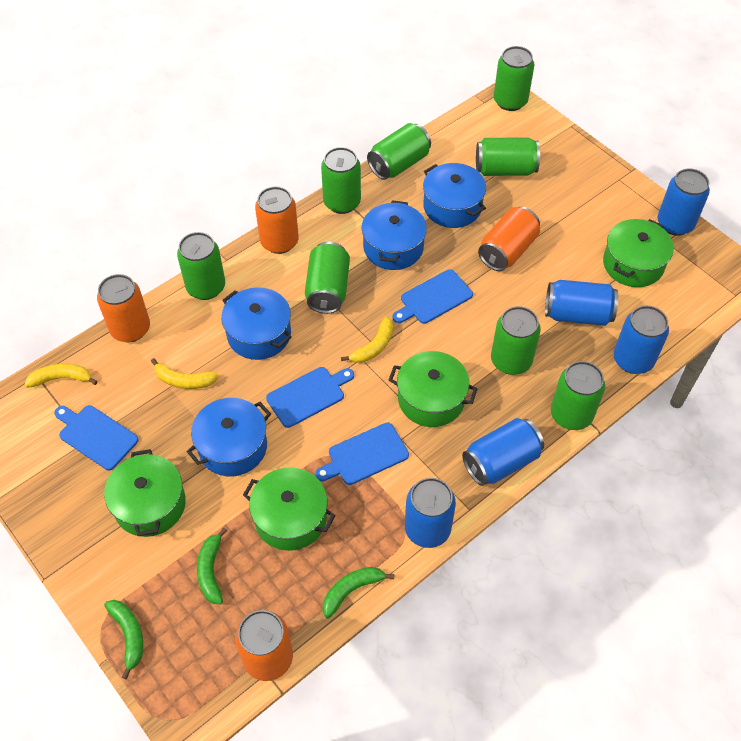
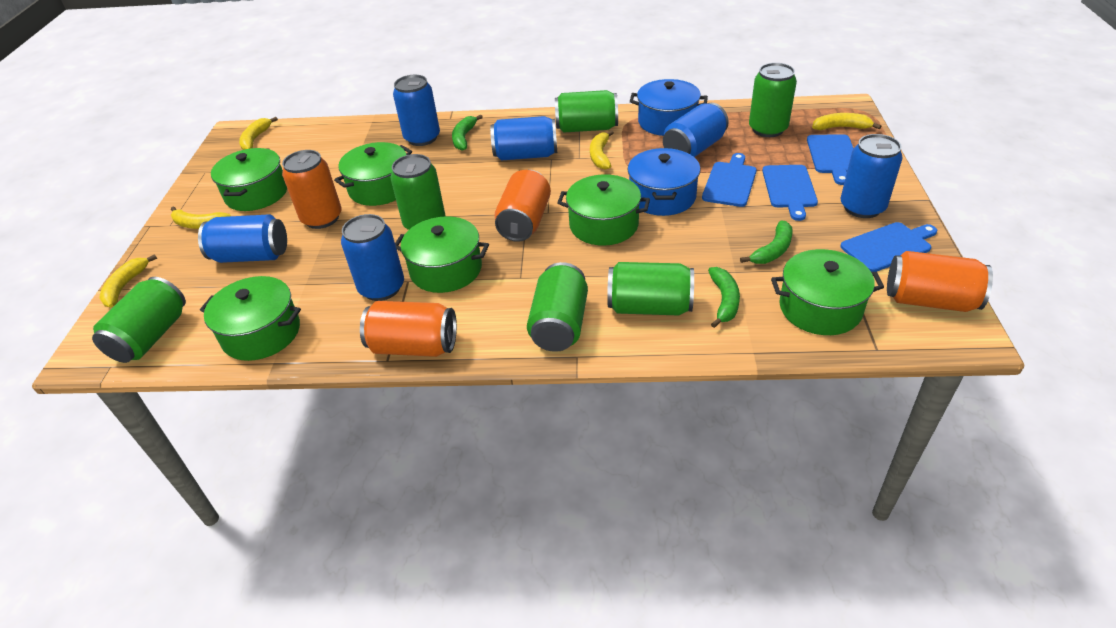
blue can: [405,478,456,548] [462,418,544,486] [545,280,618,326] [614,305,669,374] [658,168,710,236] = 5 -> [198,214,287,263] [341,214,404,301] [393,75,440,146] [490,116,557,161] [663,103,729,157] [841,134,903,218] = 6
blue pot: [187,398,271,476] [221,287,292,360] [362,200,427,270] [423,163,486,228] = 4 -> [628,148,701,216] [630,79,708,136] = 2
green can: [177,232,225,300] [305,242,350,314] [321,147,361,214] [367,123,431,180] [476,137,540,176] [491,306,541,375] [494,46,534,111] [551,361,605,430] = 8 -> [92,277,186,363] [390,154,446,230] [527,262,588,352] [555,90,618,133] [607,262,694,316] [749,63,797,137] = 6
green pot: [104,449,186,537] [243,467,335,551] [389,351,478,427] [603,219,674,287] = 4 -> [200,276,301,361] [211,148,287,211] [334,142,412,206] [395,216,489,293] [557,174,650,246] [771,249,884,335] = 6
yellow banana: [25,364,98,388] [151,358,218,389] [341,317,393,363] = 3 -> [99,254,157,307] [171,207,231,229] [239,117,278,150] [590,130,614,170] [812,113,881,130] = 5

